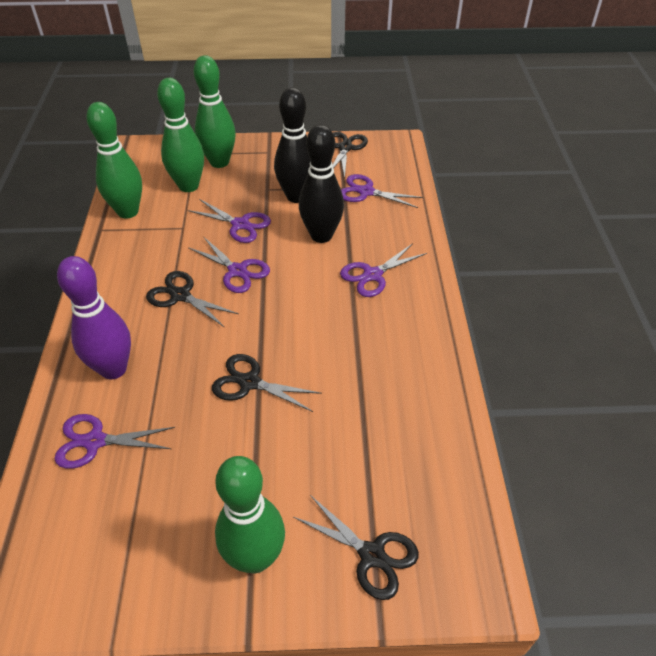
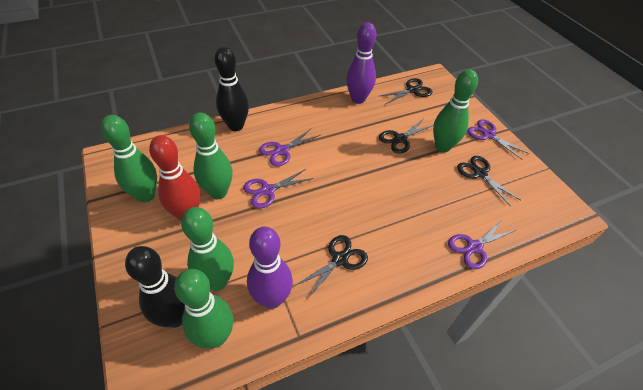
green bowling pin: [86,102,142,219] [157,78,204,192] [194,55,236,168] [215,456,285,573] = 4 -> [100,115,157,202] [174,269,233,349] [181,207,234,291] [189,113,233,199] [433,69,478,152] = 5
purple bowling pin: [57,256,131,379] = 1 -> [247,227,293,309] [346,22,376,104] = 2
purple scissors: [54,414,175,469] [188,199,271,243] [188,237,270,293] [340,243,427,297] [341,174,423,208] = 5 -> [243,169,314,208] [259,128,321,166] [448,220,516,270] [467,119,530,160] = 4
red bowling pin: none = 0 -> [149,135,200,221] = 1

